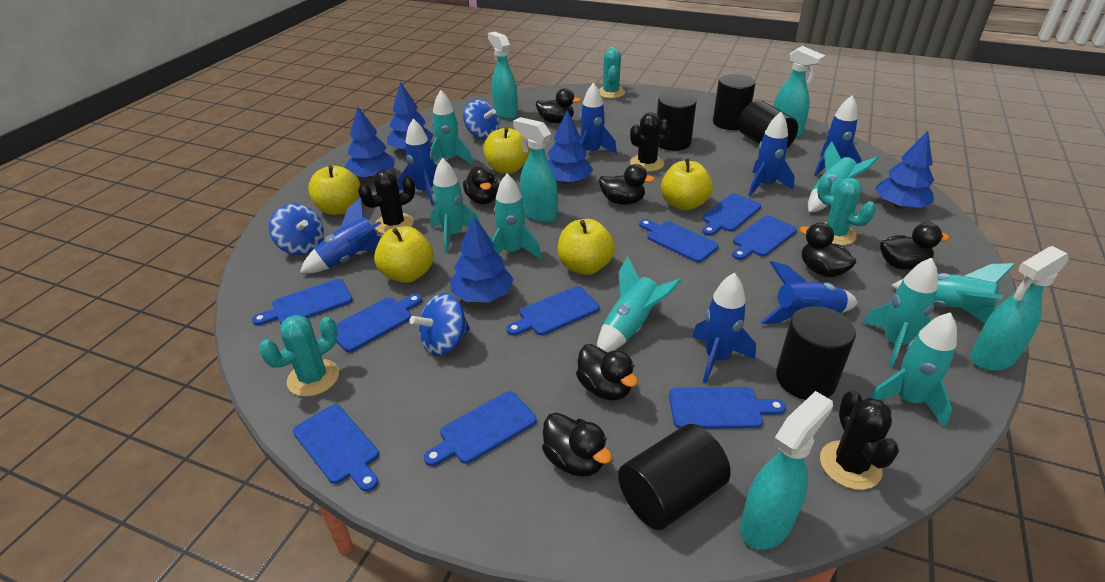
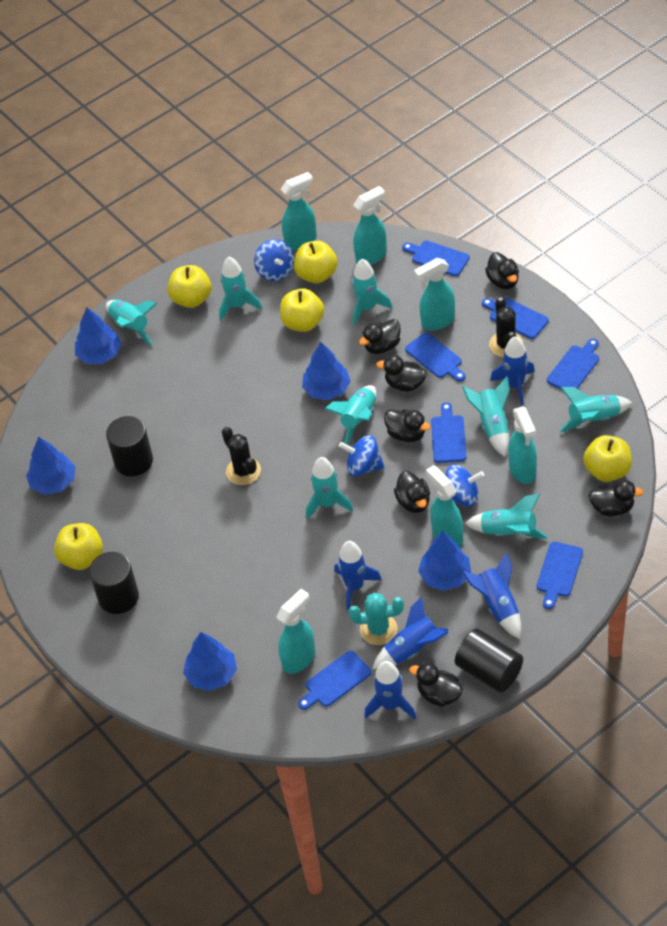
black cactus: [358,169,415,234] [630,112,669,172] [820,390,899,490] = 3 -> [222,427,261,485] [489,297,523,357] = 2
black cylinder: [618,424,731,530] [657,92,697,151] [713,74,756,130] [738,100,798,148] [776,306,856,400] = 5 -> [89,552,139,614] [106,416,153,476] [455,629,523,692] = 3
blue cutting board: [252,279,352,325] [293,404,379,492] [336,294,422,352] [424,391,537,466] [506,286,600,336] [639,219,719,263] [669,387,786,429] [702,194,761,236] [732,215,797,260] = 9 -> [298,651,371,710] [402,241,470,276] [405,333,466,381] [431,402,467,463] [482,298,549,339] [537,542,583,609] [547,338,599,390] = 7
blue rocket: [300,197,382,273] [398,119,437,205] [580,83,617,154] [692,273,756,384] [749,112,795,196] [761,261,858,324] [814,95,862,176] = 7 -> [334,541,382,610] [364,661,416,719] [372,596,448,669] [462,552,521,639] [490,336,535,405] = 5
turquoise cactus: [259,315,339,397] [599,47,625,98] [817,175,876,246] = 3 -> [349,593,404,645] = 1
turquoise spray bottle: [488,32,518,119] [513,117,558,223] [740,391,833,550] [774,46,826,137] [970,246,1069,371] = 5 -> [276,589,315,674] [281,172,317,250] [353,186,387,265] [414,258,455,331] [426,465,463,547] [508,406,537,484] = 6

